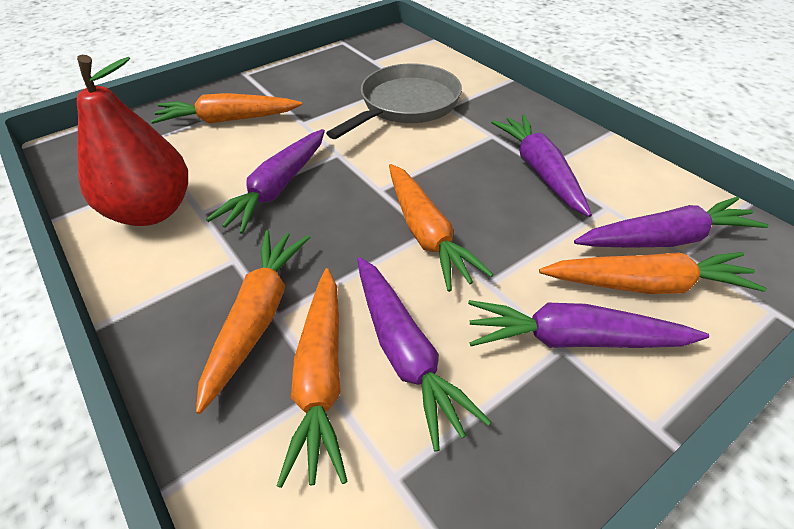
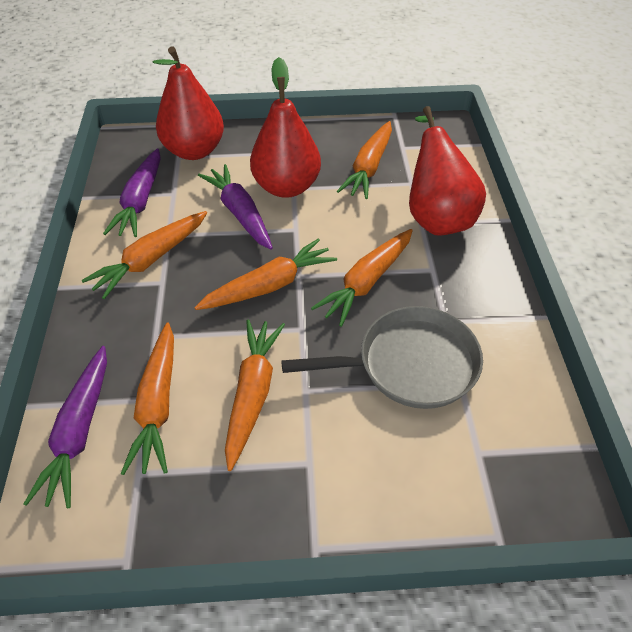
orange carrot: [151,93,302,124] [196,230,310,414] [277,268,348,488] [389,164,494,292] [539,252,767,294] = 5 -> [82,211,207,299] [121,323,174,475] [194,238,337,310] [225,319,285,471] [311,229,413,327] [337,121,392,199] = 6
purple carrot: [206,129,325,234] [357,257,491,452] [468,300,709,348] [491,114,592,217] [574,197,769,248] = 5 -> [23,346,107,508] [103,148,161,237] [198,164,273,250] = 3
red pear: [77,55,188,226] = 1 -> [153,46,224,160] [250,57,321,198] [409,106,486,236] = 3

